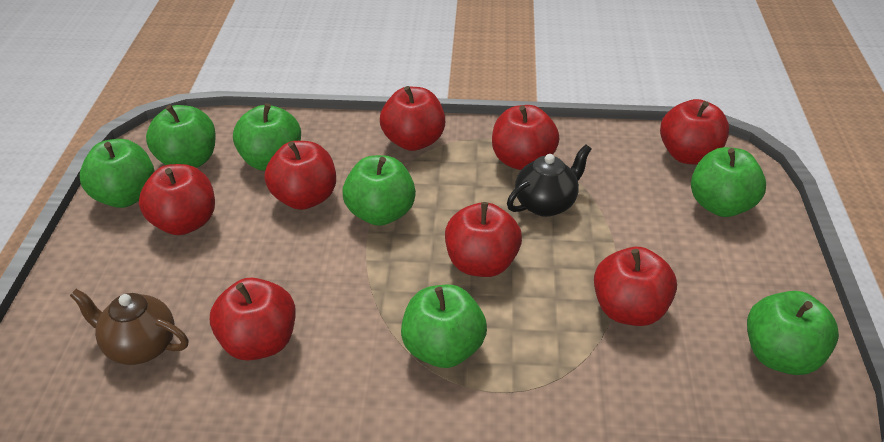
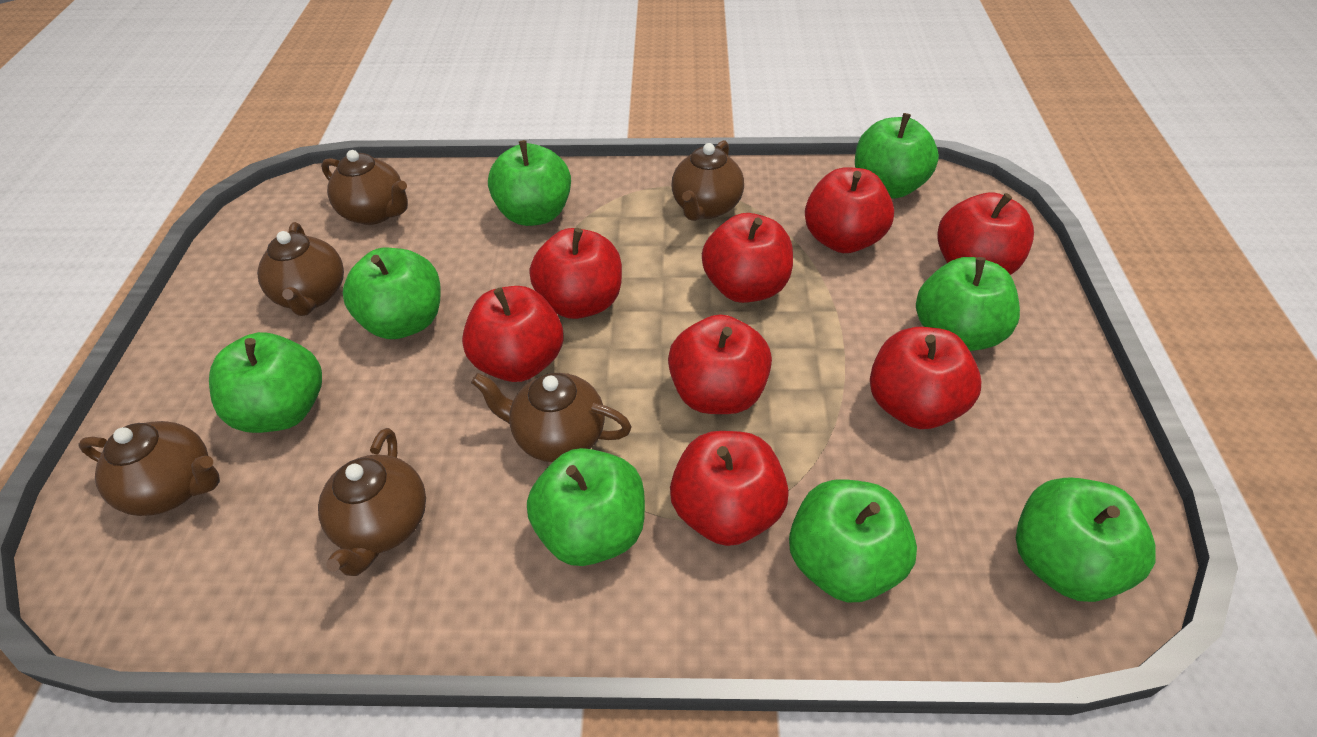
black teapot: [507,144,591,217] = 1 -> none = 0
brown teapot: [70,289,188,365] = 1 -> [78,421,220,516] [257,222,344,316] [318,428,426,576] [321,150,408,225] [471,373,631,462] [672,140,744,221] = 6
green apple: [80,139,155,208] [146,105,216,168] [233,103,301,171] [342,155,416,226] [401,285,487,368] [691,147,766,217] [747,291,839,375] = 7 -> [209,332,322,433] [343,248,440,339] [488,140,571,226] [527,448,645,566] [789,480,917,603] [855,113,939,199] [916,257,1020,351] [1016,477,1156,602] = 8

